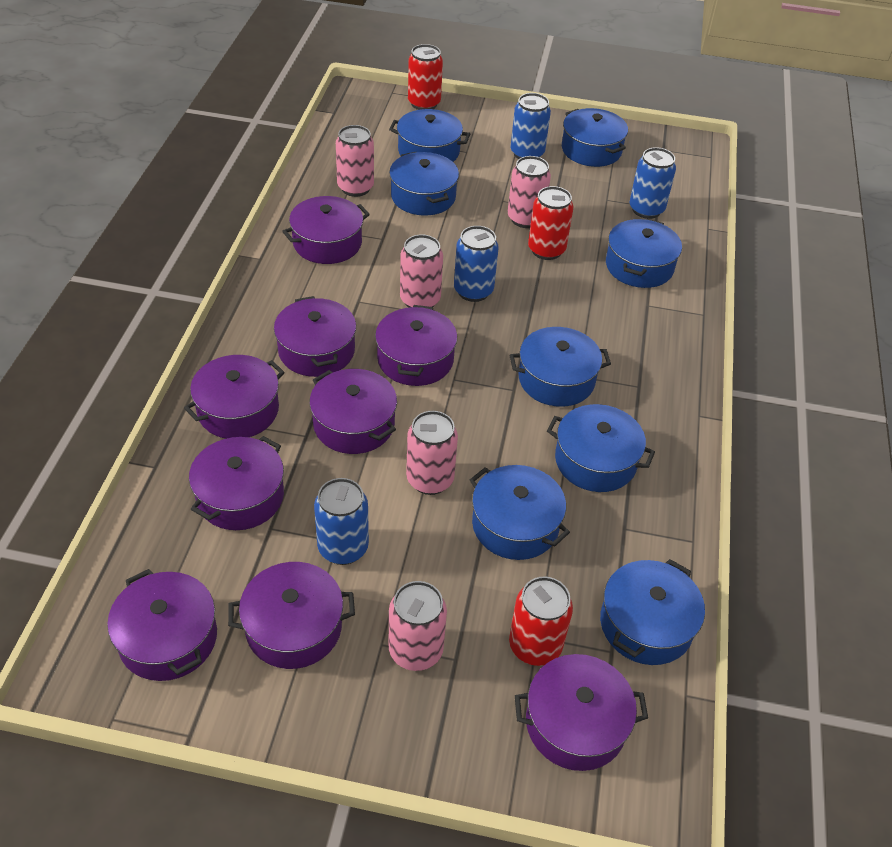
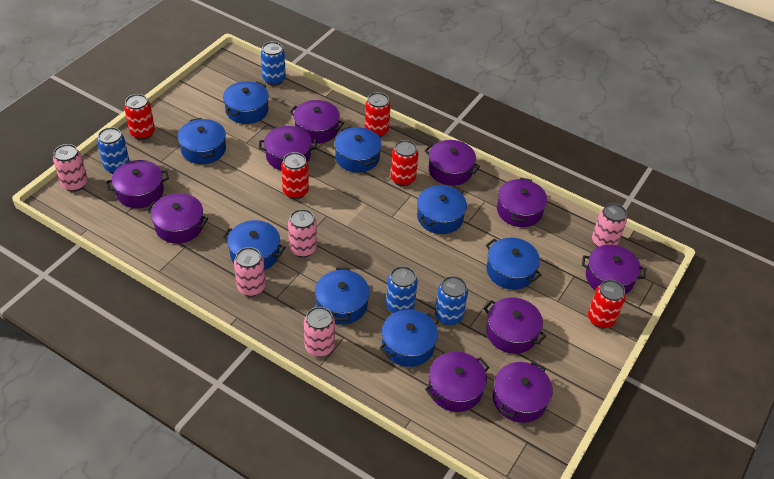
purple pot: [107,569,217,681] [184,355,285,439] [189,436,284,530] [228,562,355,669] [274,296,356,377] [282,196,370,264] [309,369,397,454] [375,305,457,386] [515,654,648,771] = 9 -> [106,160,169,208] [147,193,208,244] [259,126,317,171] [289,100,344,144] [425,140,480,186] [425,352,490,412] [484,297,546,354] [493,361,553,423] [497,178,547,227] [582,245,646,294] = 10
red can: [408,44,443,110] [509,577,573,666] [528,186,573,260] = 3 -> [124,94,155,140] [281,152,309,199] [365,92,391,137] [391,140,418,186] [588,280,625,329] = 5

